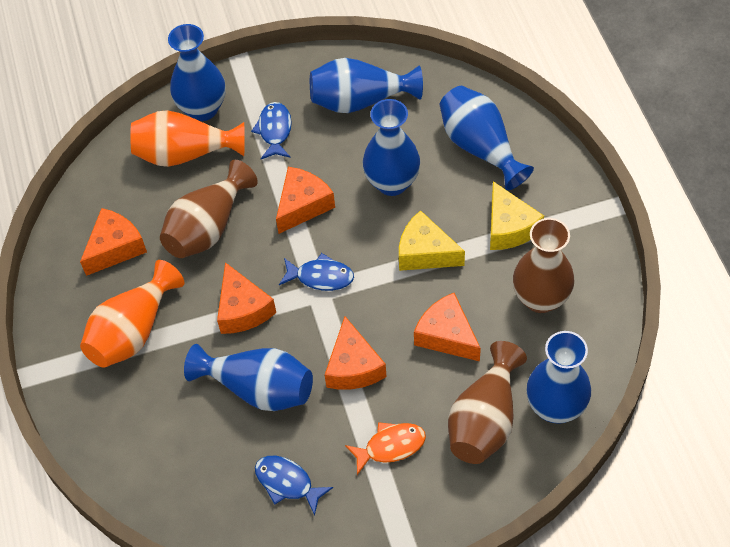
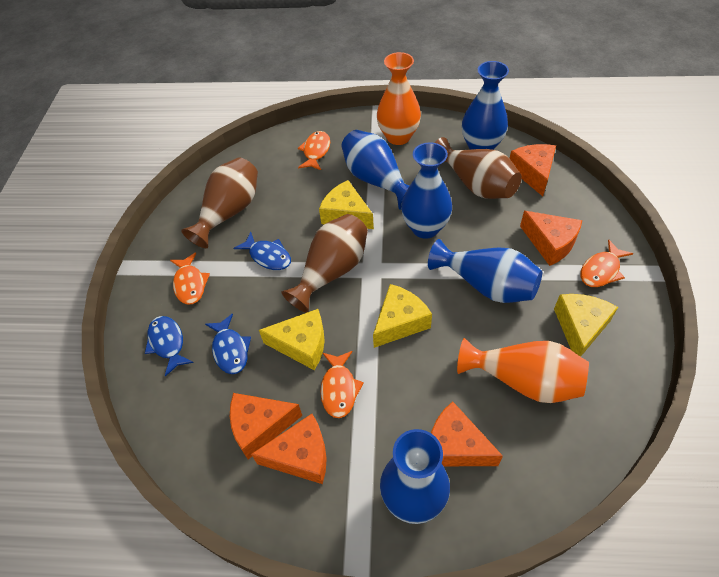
blue vase: [168,24,226,121] [184,344,313,411] [310,58,423,113] [363,99,420,196] [439,86,534,191] [527,331,591,424] = 6 -> [341,130,410,210] [380,429,450,524] [401,142,452,239] [428,239,542,303] [462,61,509,150] = 5
orange fish: [345,422,426,475] = 1 -> [170,253,210,305] [298,131,330,170] [321,351,364,418] [580,239,634,287] = 4
yellow cheese: [399,210,465,271] [490,181,544,250] = 2 -> [259,309,324,370] [319,180,374,229] [373,284,432,348] [554,294,618,357] = 4

